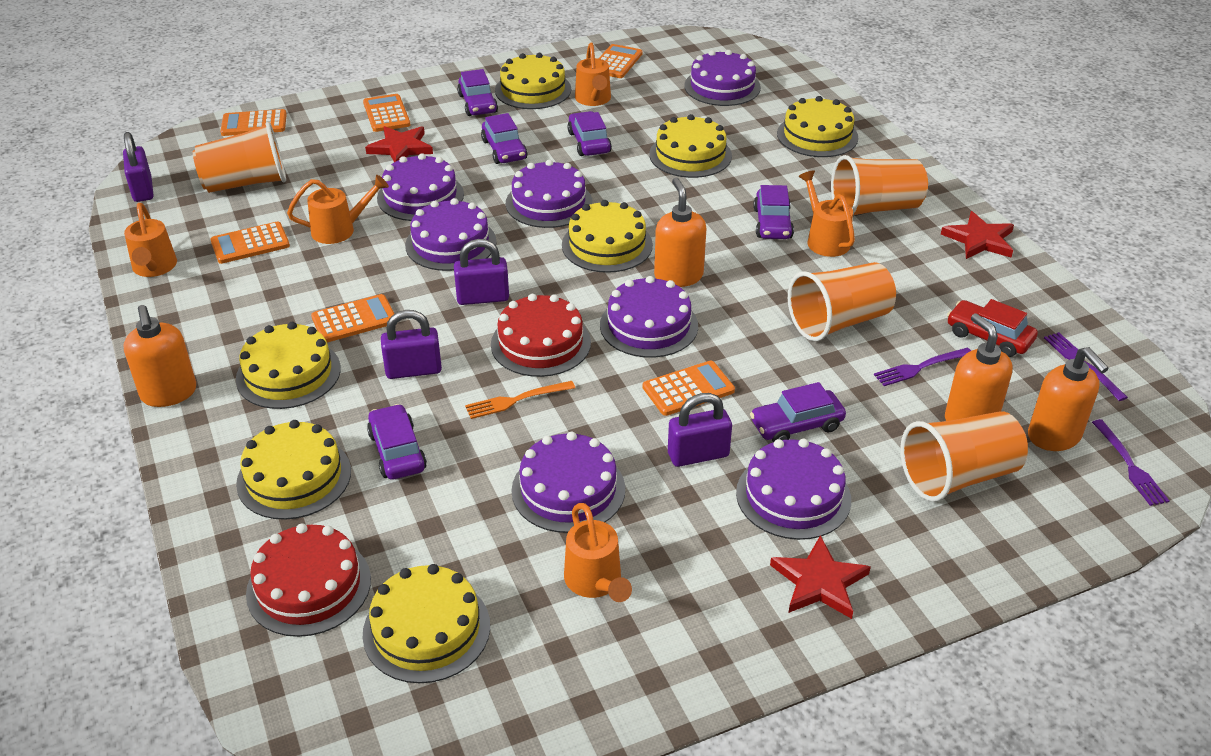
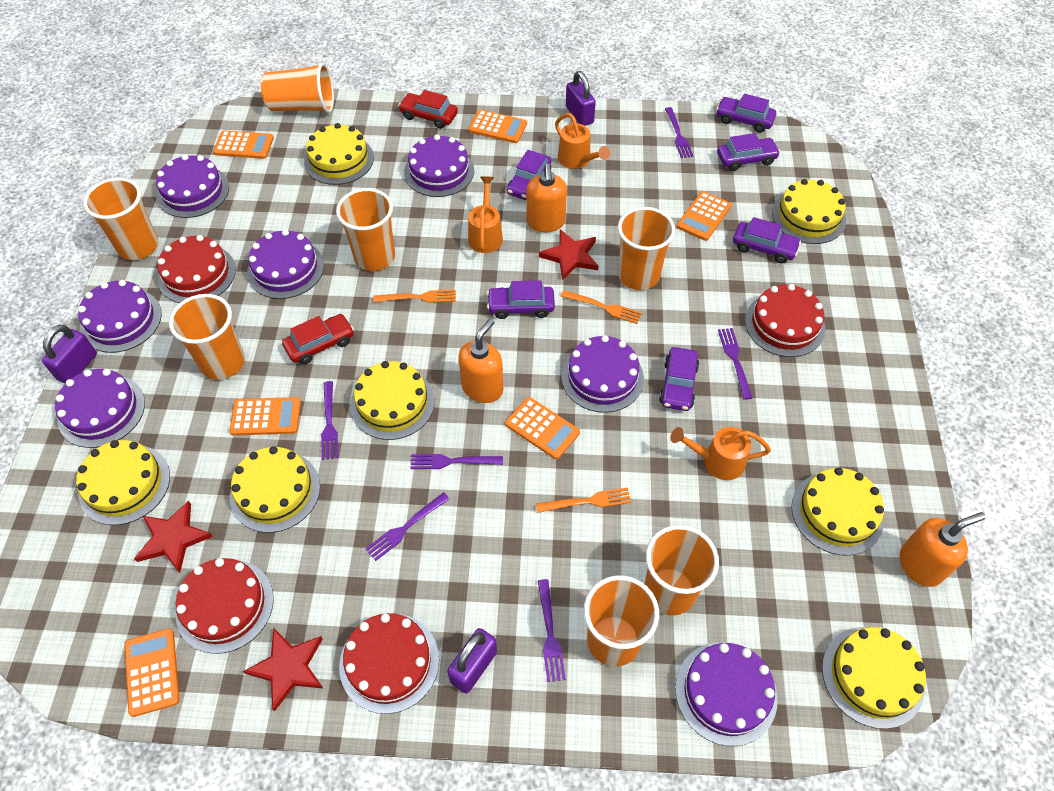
orange cup: [193,122,286,193] [788,262,896,341] [831,155,928,215] [900,411,1028,502] = 4 -> [83,178,158,260] [169,294,245,380] [261,63,334,113] [336,188,395,271] [584,575,659,667] [618,207,675,290] [645,525,719,616] = 7
orange fork: [465,381,575,419] = 1 -> [373,289,456,303] [536,488,631,513] [561,290,642,324] = 3
orange soap dispenser: [124,305,196,407] [654,178,707,287] [945,313,1013,421] [1028,347,1109,451] = 4 -> [458,319,503,403] [527,163,567,232] [900,512,986,587] = 3
orange watering can: [124,203,177,277] [287,175,389,244] [564,503,632,602] [575,42,611,106] [799,170,855,257] = 5 -> [468,176,503,253] [555,113,610,169] [670,427,771,480] = 3
purple fork: [874,348,971,386] [1044,332,1128,401] [1092,419,1169,506] = 3 -> [321,381,338,460] [365,492,449,561] [410,454,503,469] [538,579,566,682] [665,107,693,158] [718,328,752,400] = 6
purple padlock: [123,132,153,202] [381,310,442,379] [454,239,509,305] [668,393,732,467] = 4 -> [42,325,97,384] [447,628,497,693] [566,71,596,126] = 3
red cake: [246,523,371,637] [491,294,591,377] = 2 -> [157,235,236,303] [175,558,274,654] [339,613,439,714] [745,284,825,357] = 4
red car: [947,299,1038,357] = 1 -> [282,314,354,365] [398,90,458,129] = 2

